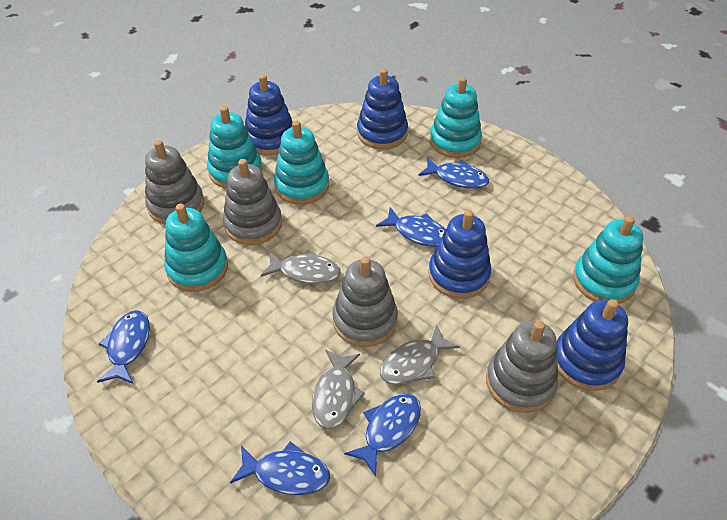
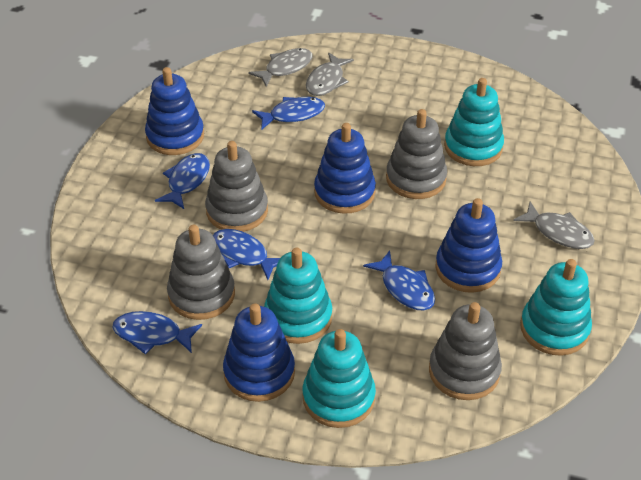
turquoise stacking toy: [164,204,228,292] [207,106,262,188] [274,121,329,205] [430,77,482,158] [573,216,643,304] = 5 -> [264,248,332,344] [303,329,376,428] [444,78,504,166] [520,259,592,356] = 4

